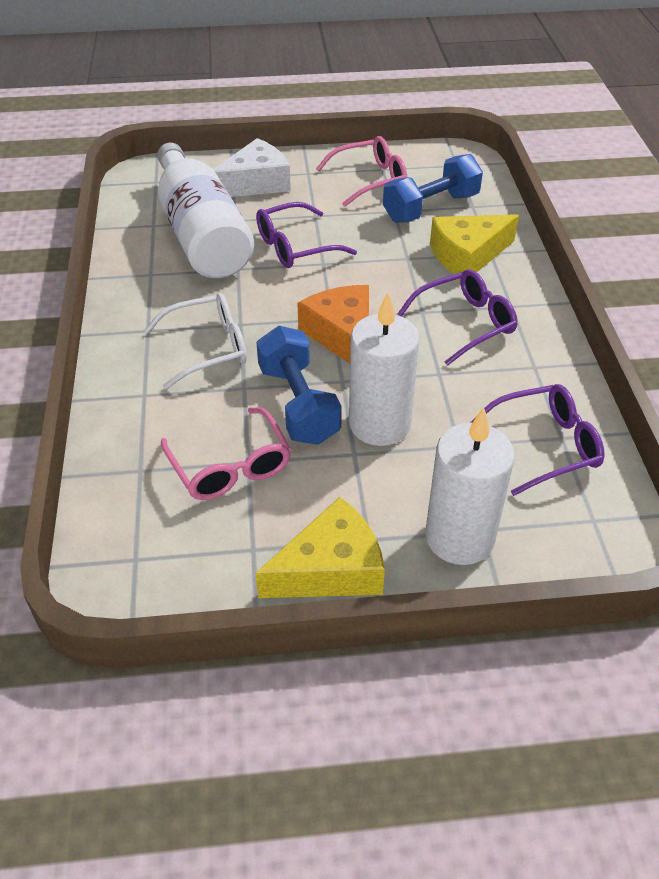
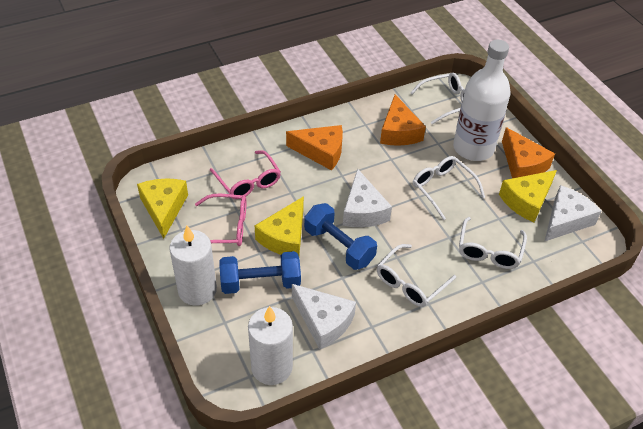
orange cheese: [297,285,369,363] = 1 -> [286,125,343,171] [380,94,426,146] [502,127,555,178] = 3
purple glasses: [256,202,357,268] [398,269,518,366] [470,384,605,496] = 3 -> none = 0
white cheese: [213,138,291,197] = 1 -> [292,284,356,350] [343,169,392,227] [544,185,602,242] = 3
white glasses: [144,293,247,389] = 1 -> [377,244,456,307] [410,73,465,124] [413,156,485,220] [459,217,527,269] = 4
yellow cheese: [256,497,385,598] [430,214,519,274] = 2 -> [137,178,188,239] [255,196,304,255] [499,170,557,222] = 3

